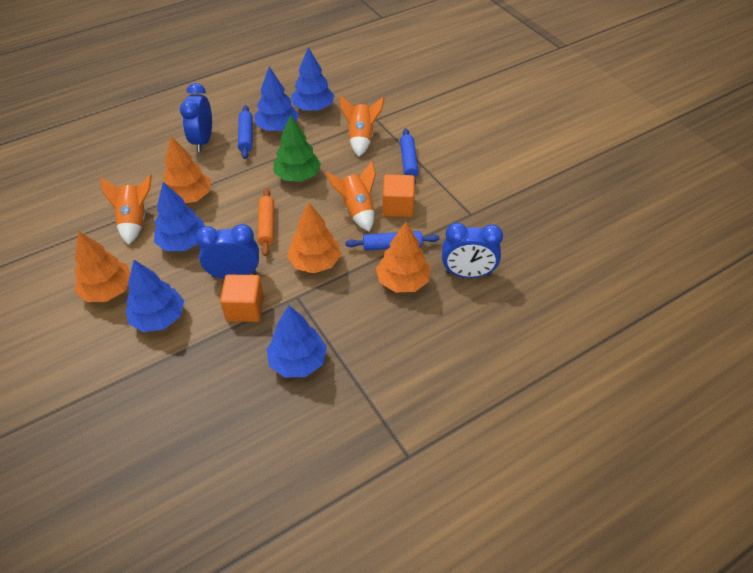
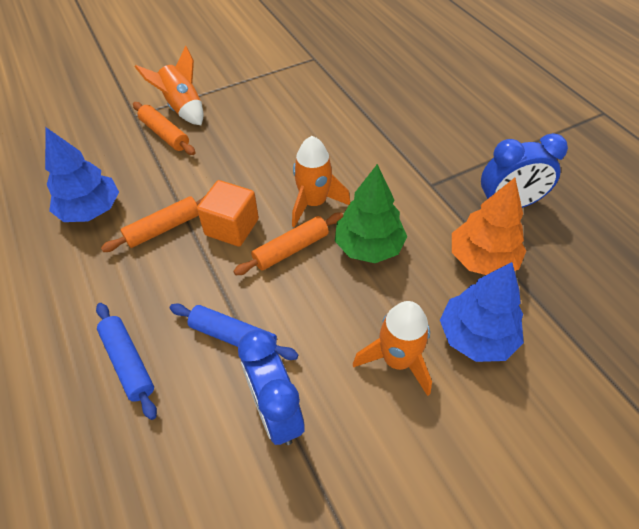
blue clock: [180,83,212,152] [195,224,259,279] [442,223,503,278] = 3 -> [238,330,305,445] [481,133,568,208] = 2
blue rolling pin: [238,105,253,159] [346,231,439,251] [400,128,419,184] = 3 -> [96,303,157,420] [170,303,298,360] = 2
blue tree: [126,260,184,332] [154,182,205,251] [254,67,299,131] [267,305,327,378] [291,47,335,111] = 5 -> [45,127,119,222] [440,262,524,362] = 2
orange cube: [220,275,264,322] [383,174,415,217] = 2 -> [197,180,259,247] = 1
orange rolling pin: [257,188,274,256] = 1 -> [101,196,205,252] [133,102,196,155] [233,213,343,275] = 3
orange tree: [74,231,130,302] [161,136,211,204] [287,202,341,273] [376,222,431,292] = 4 -> [452,178,526,275] = 1

